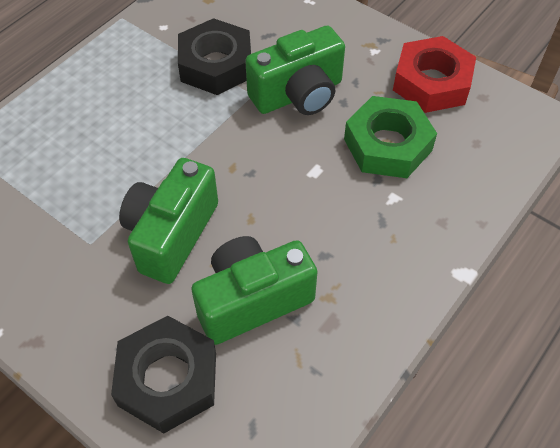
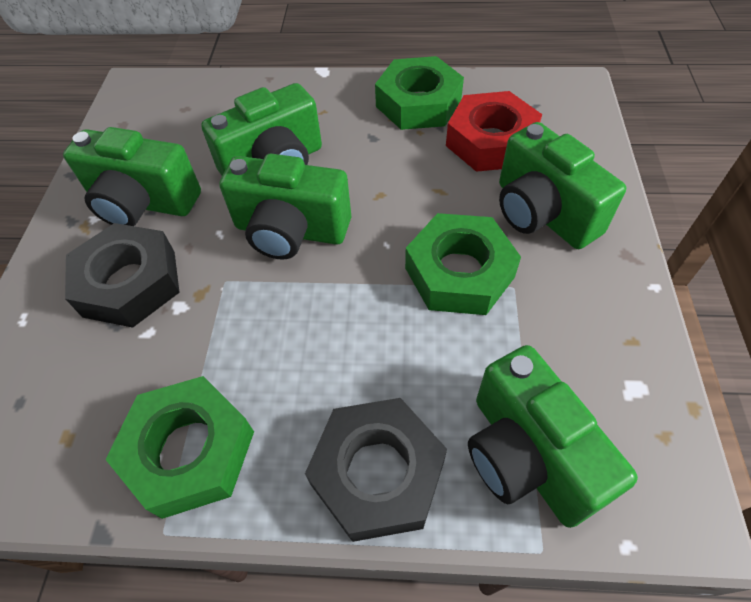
green camera: [119,158,218,284] [191,236,318,345] [245,26,345,115] = 3 -> [63,127,201,226] [201,83,322,176] [219,154,351,260] [468,345,638,528] [499,122,626,249] = 5
green nut: [344,96,437,178] = 1 -> [105,376,254,519] [375,56,464,130] [405,213,521,315] = 3

